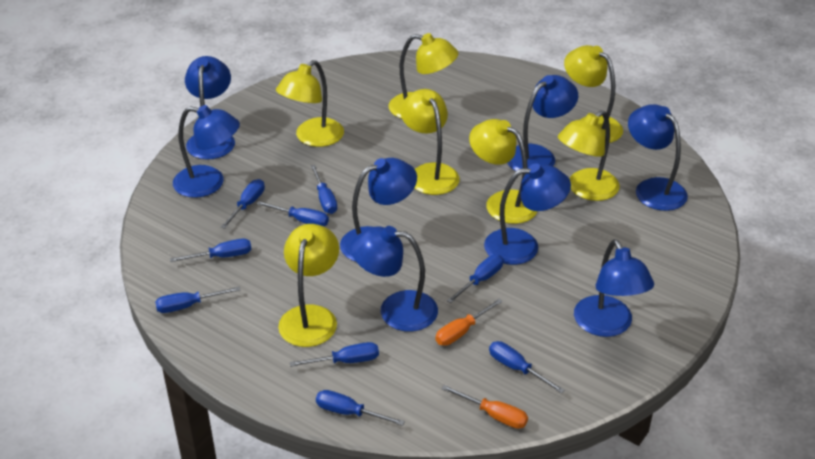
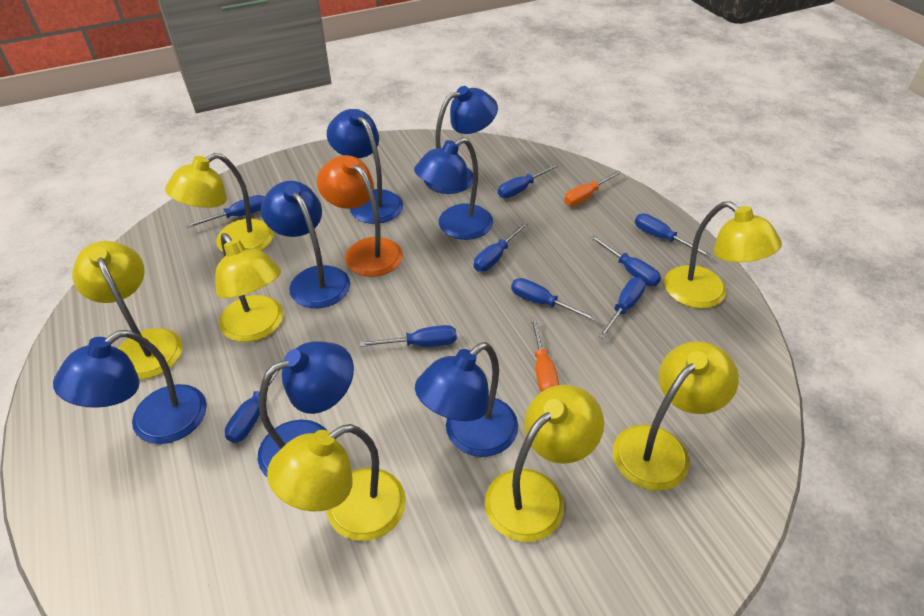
blue lamp: [173,105,240,198] [185,56,235,160] [340,158,417,262] [351,226,438,332] [484,163,571,265] [507,75,578,171] [574,239,654,337] [628,104,688,211] = 8 -> [53,330,207,444] [258,341,354,478] [261,181,350,308] [327,109,403,224] [414,137,493,240] [415,342,518,457] [424,86,498,194] = 7
orange lamp: none = 0 -> [317,155,403,277] = 1

